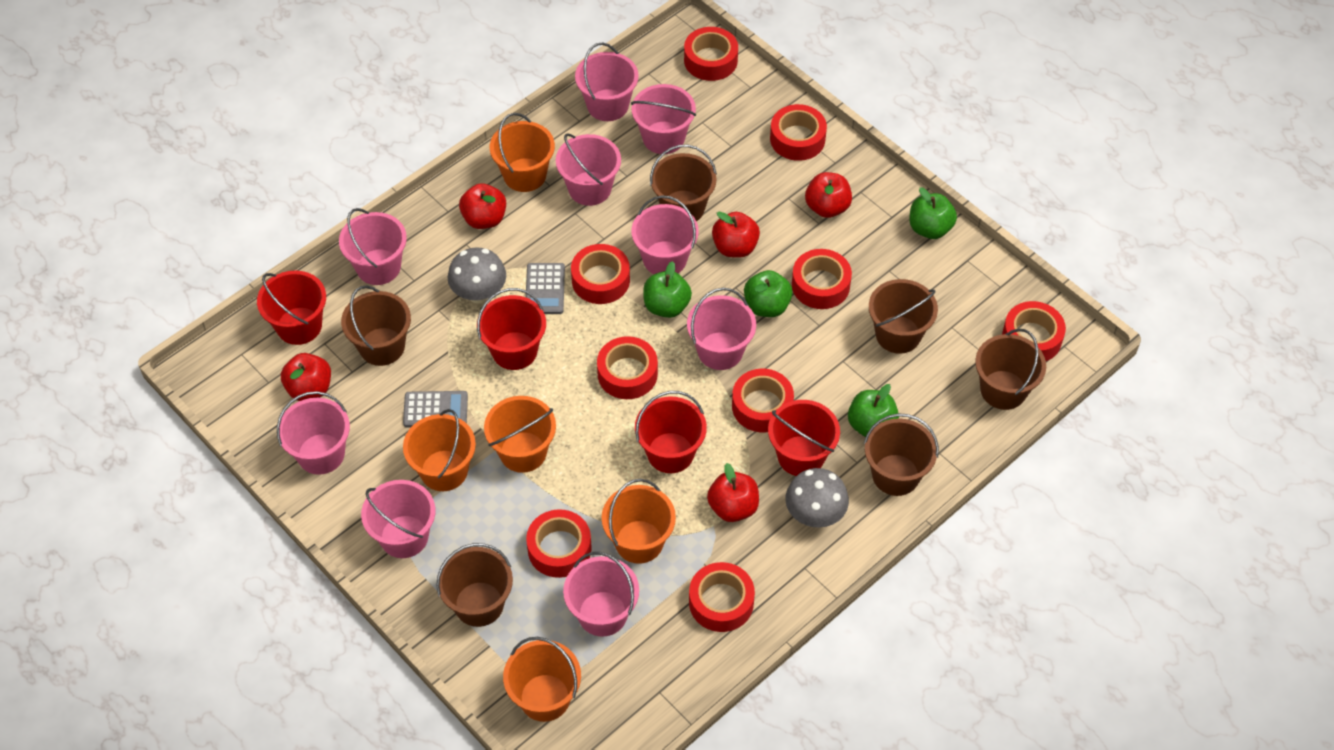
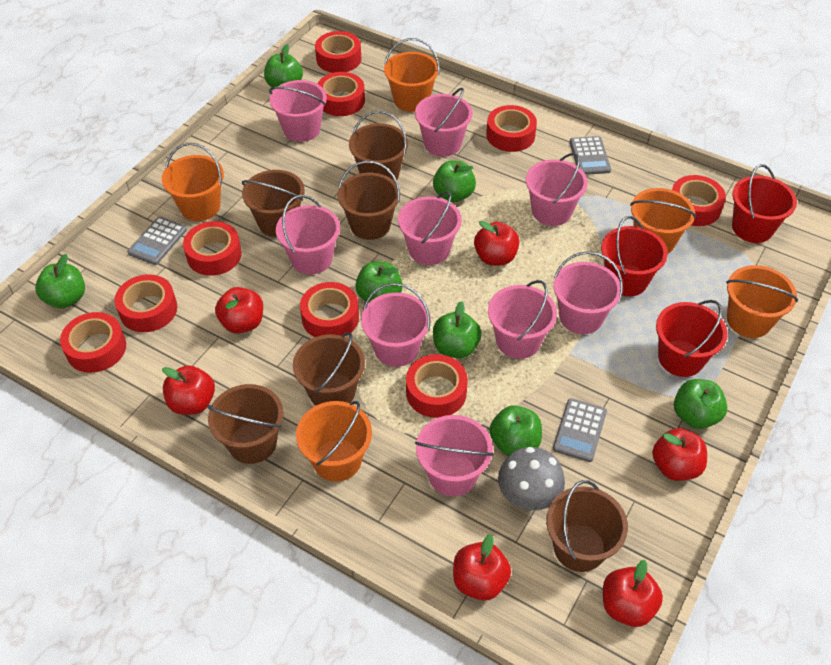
green apple: [643,261,692,318] [744,270,793,317] [848,384,899,437] [909,188,957,239] = 4 -> [35,254,85,308] [264,44,303,87] [355,261,403,303] [433,161,476,203] [433,301,482,359] [490,405,542,456] [674,379,728,429] = 7
grey calculator: [403,391,468,427] [526,263,565,314] = 2 -> [127,217,187,265] [553,398,607,462] [570,136,611,175] = 3
grey mushroom: [448,247,506,303] [785,468,849,528] = 2 -> [498,447,565,510] = 1
red apple: [281,353,331,401] [459,183,506,229] [707,463,759,522] [712,211,760,258] [805,172,852,218] = 5 -> [162,365,215,415] [215,287,263,333] [453,534,511,601] [474,221,520,266] [603,560,663,627] [652,428,707,481] = 6
red bucket: [257,271,326,345] [477,288,546,370] [635,391,707,473] [768,400,840,476] = 4 -> [601,216,668,297] [656,300,728,377] [732,164,797,243] = 3

